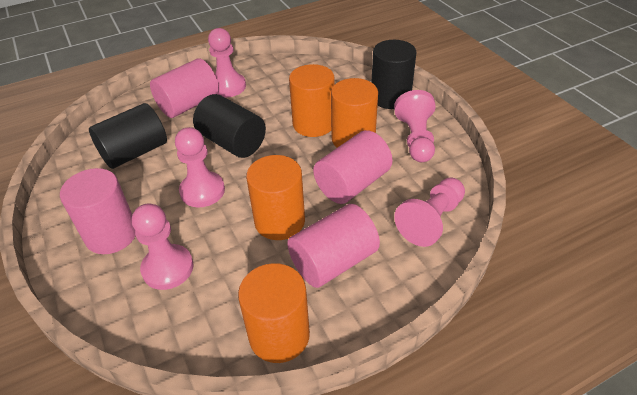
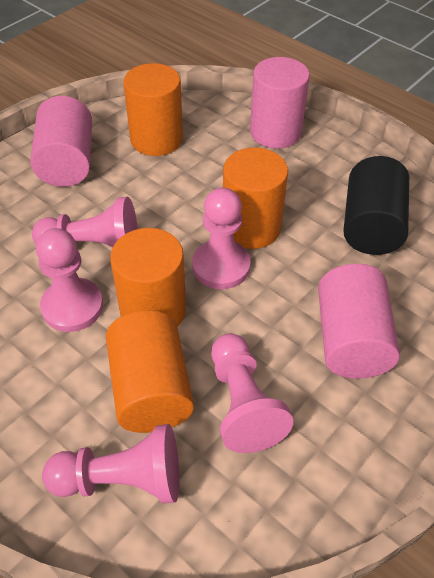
black cylinder: [89,103,167,169] [193,94,266,158] [372,40,417,109] = 3 -> [343,156,409,255] = 1
pink cylinder: [60,168,136,254] [150,58,219,118] [287,204,380,288] [313,130,392,204] = 4 -> [30,96,92,187] [250,57,310,148] [318,264,400,379] = 3

